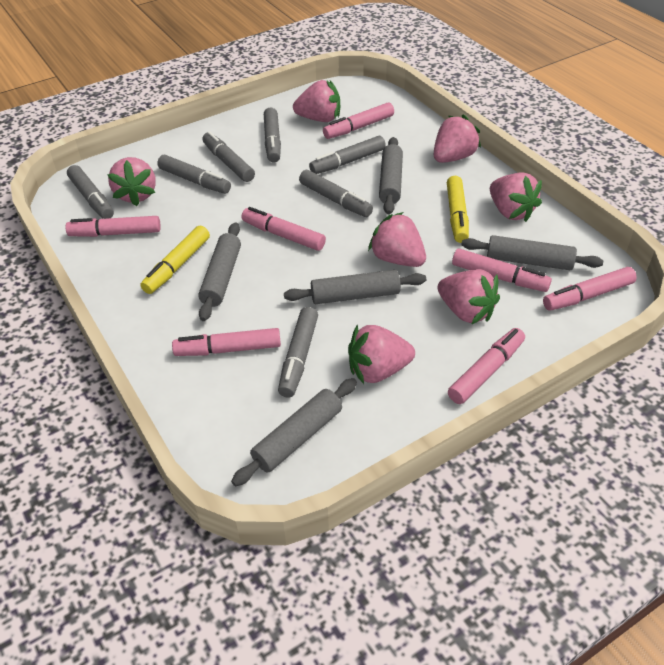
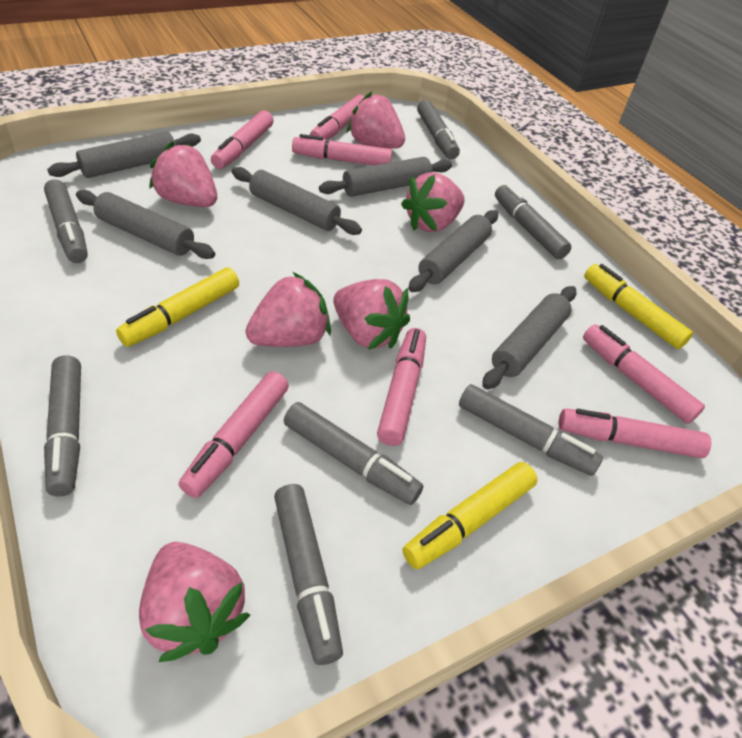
grey rolling pin: [198,222,241,321] [231,378,357,486] [284,270,426,304] [379,137,403,215] [462,235,603,270] = 5 -> [47,132,201,178] [76,190,215,259] [232,167,362,235] [319,157,452,197] [408,210,498,292] [482,286,576,390] = 6
pink strawberry: [107,157,156,206] [293,80,340,122] [348,324,415,384] [368,212,426,267] [434,115,481,163] [437,269,500,324] [490,172,542,222] = 7 -> [139,542,250,662] [149,142,217,207] [245,272,331,347] [333,279,410,350] [347,92,405,149] [401,173,465,232] = 6
yellow marker: [140,226,210,294] [447,176,469,243] = 2 -> [116,268,239,347] [402,462,538,569] [584,264,693,349] = 3

